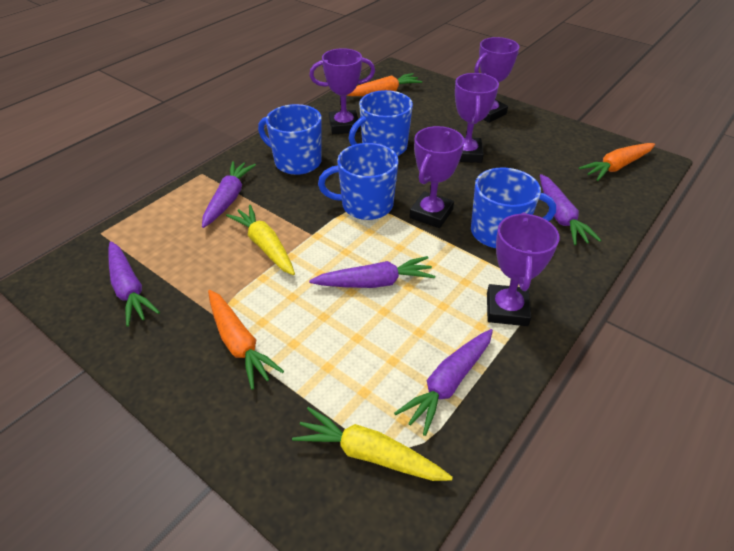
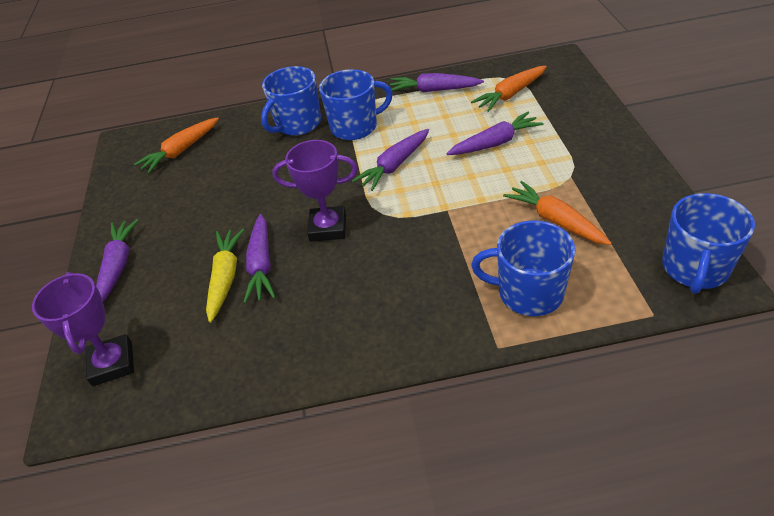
purple trophy: [309,48,375,134] [409,126,464,228] [455,73,499,163] [474,37,519,123] [487,212,560,326] = 5 -> [32,272,134,386] [272,140,358,242] = 2
yellow carrot: [226,205,295,275] [292,407,453,481] = 2 -> [206,229,244,323] = 1

